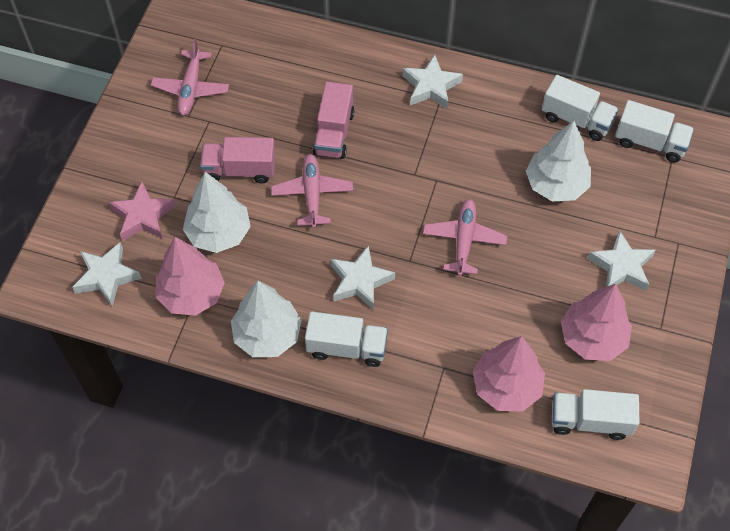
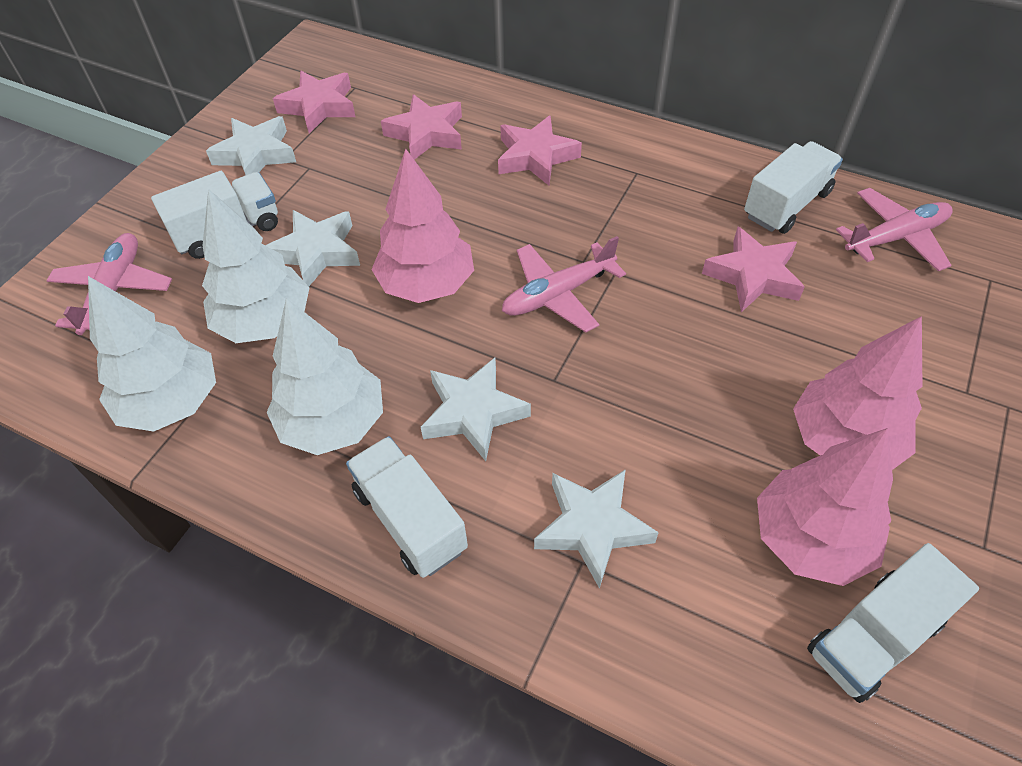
pink star: [109,181,176,241] = 1 -> [273,71,356,133] [381,94,462,160] [498,115,582,186] [702,227,805,312] = 4
pink truck: [200,137,276,183] [313,82,354,159] = 2 -> none = 0

